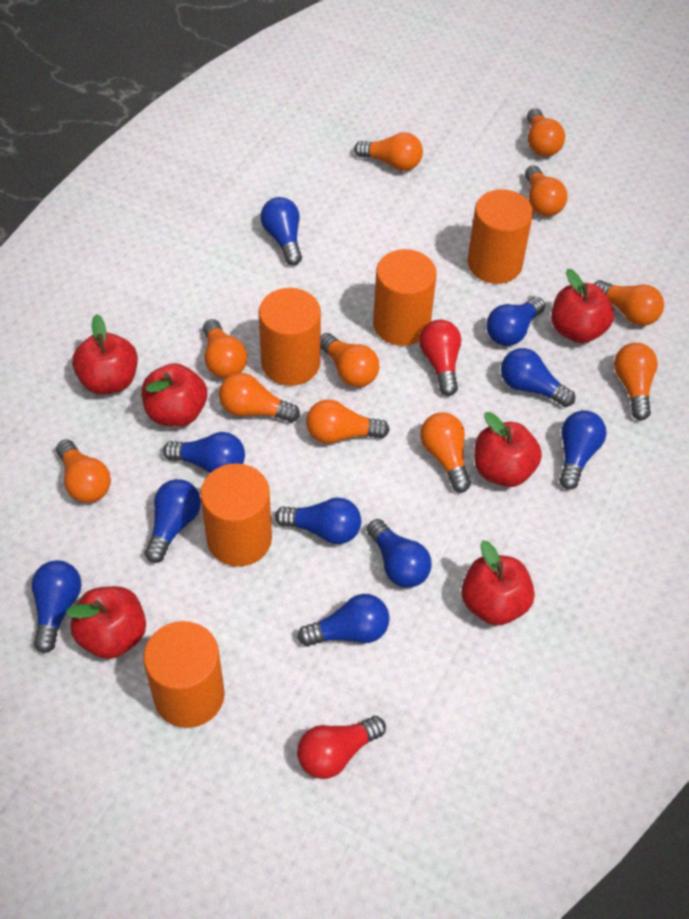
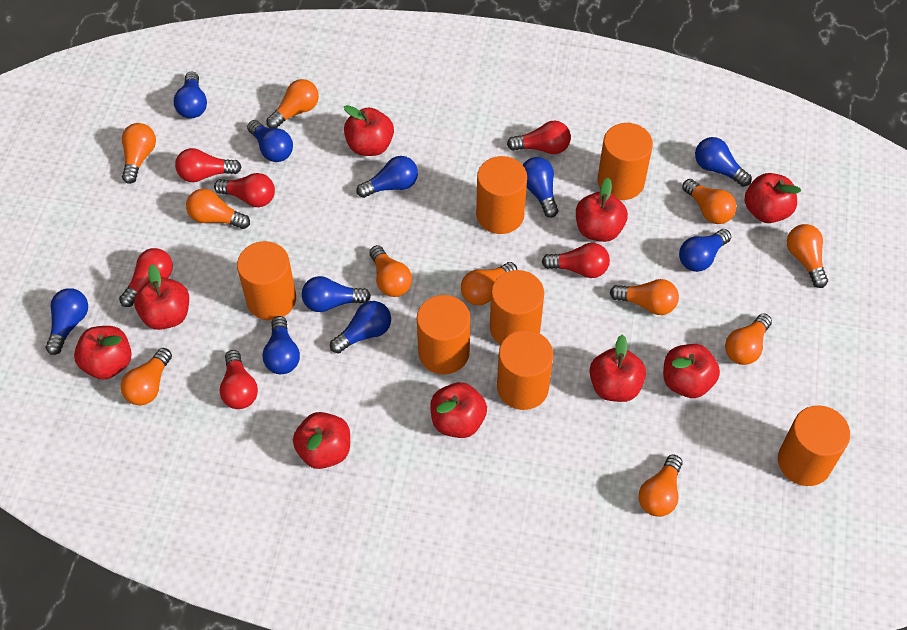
orange cylinder: [143,621,225,728] [201,463,272,567] [258,288,321,386] [373,249,437,346] [467,189,533,284] = 5 -> [237,241,296,320] [417,295,470,375] [476,156,527,234] [490,270,544,345] [497,330,554,410] [598,123,653,200] [778,405,850,486] = 7
red apple: [66,586,146,659] [72,314,138,395] [142,363,207,427] [461,540,535,626] [474,412,542,487] [551,269,614,343] = 6 -> [74,326,132,380] [134,264,189,330] [293,412,350,469] [344,105,394,156] [430,382,487,438] [576,178,628,242] [589,334,646,402] [663,344,720,398] [745,173,801,223] = 9
red light bulb: [297,716,386,779] [419,320,461,396] = 2 -> [119,248,173,307] [175,148,242,182] [214,173,275,207] [220,350,258,409] [507,121,571,154] [542,243,610,278] = 6

